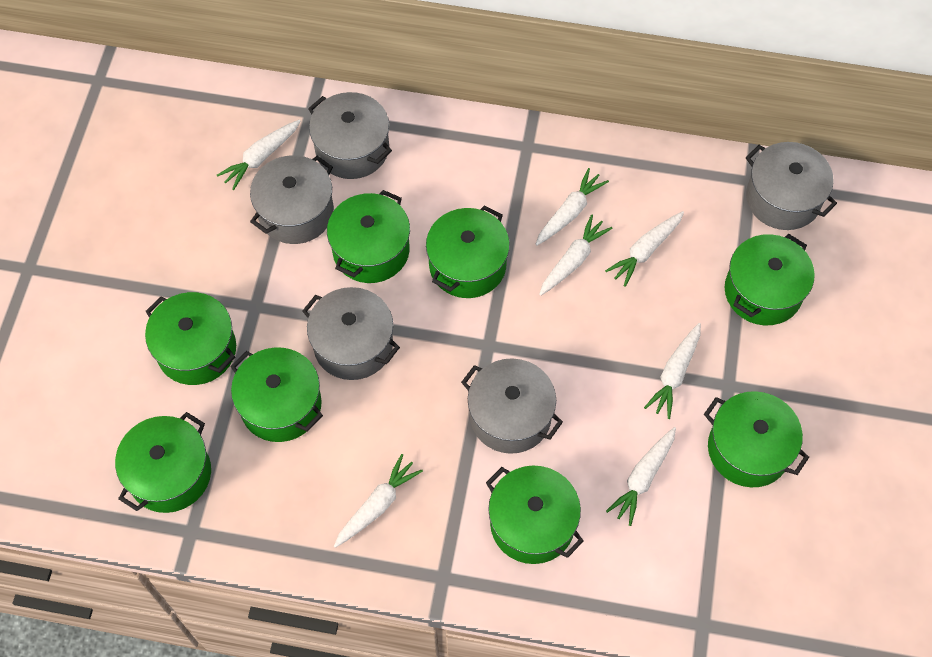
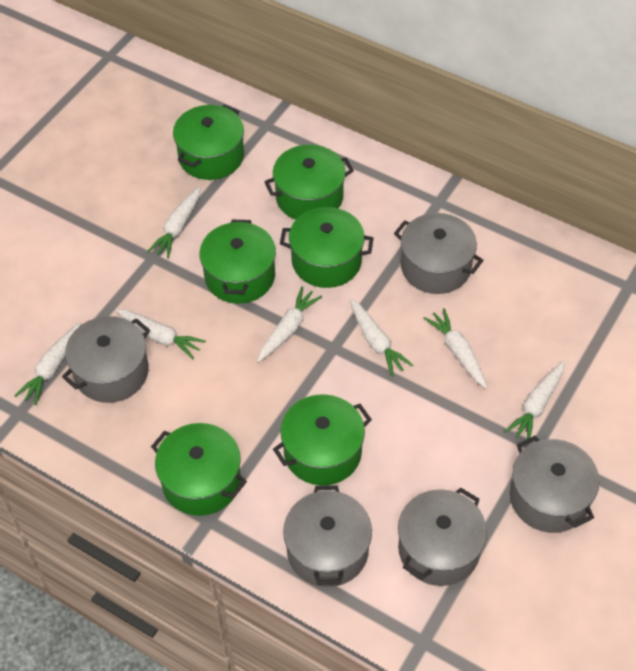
green pot: [115,412,211,513] [145,292,236,385] [231,347,323,442] [327,190,410,283] [426,205,510,298] [486,466,584,564] [704,391,809,487] [725,234,815,325] = 8 -> [151,423,247,516] [173,105,244,180] [200,220,276,304] [264,145,354,220] [273,394,372,486] [280,207,373,288] = 6

